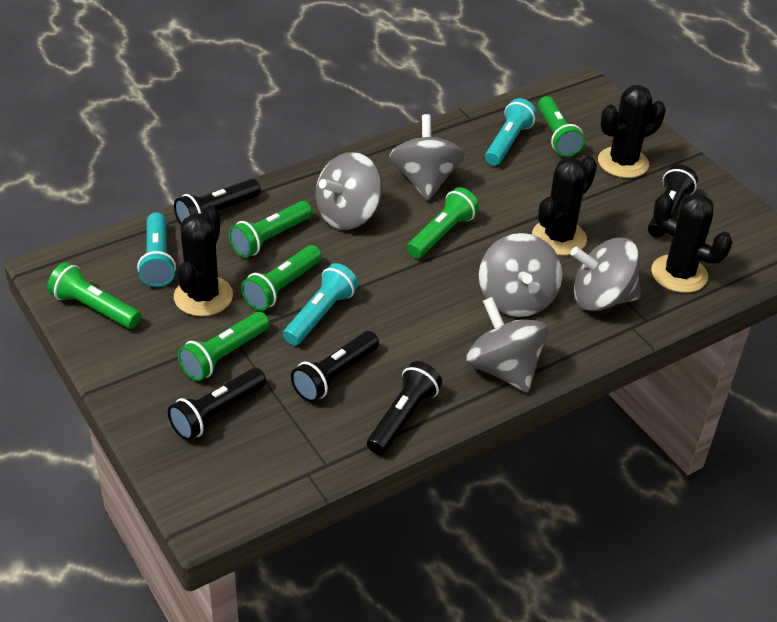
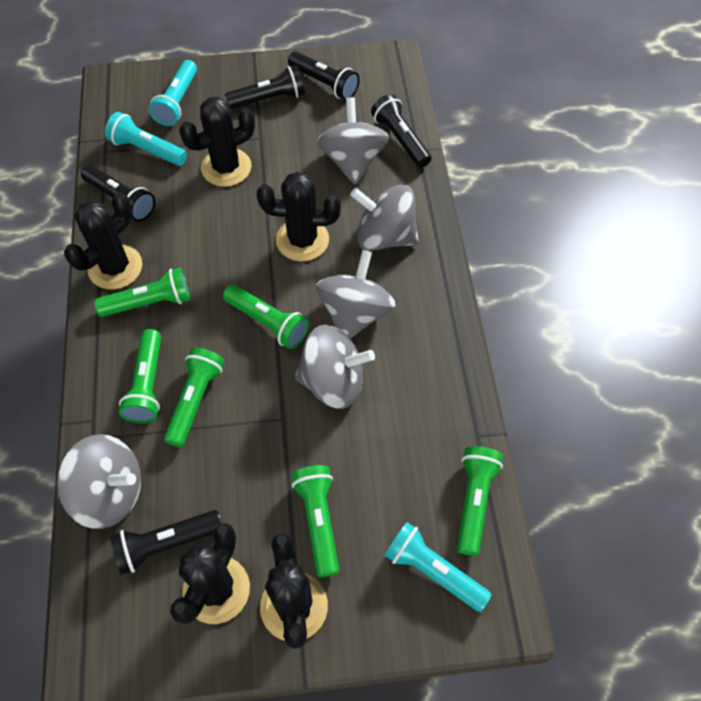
black cactus: [174,205,233,316] [532,156,597,256] [598,85,666,178] [651,193,733,293] = 4 -> [64,193,142,290] [170,523,250,624] [179,97,255,187] [257,172,341,261] [260,533,328,649] = 5

